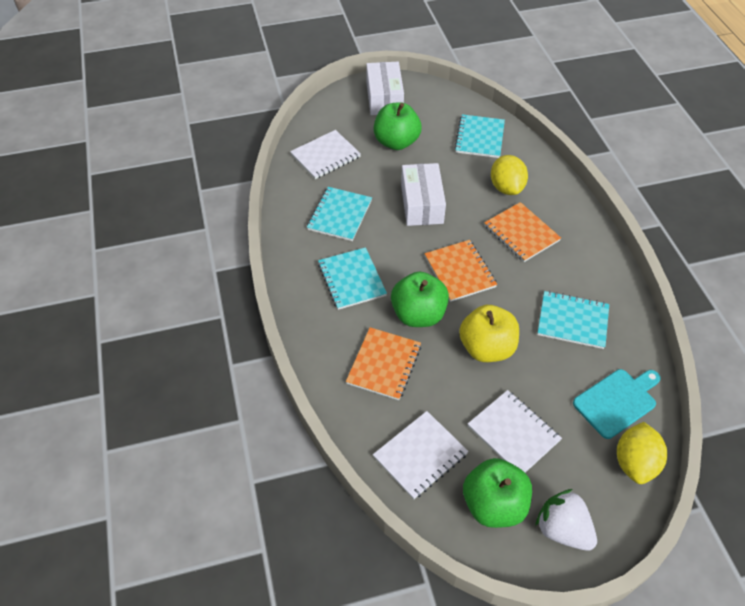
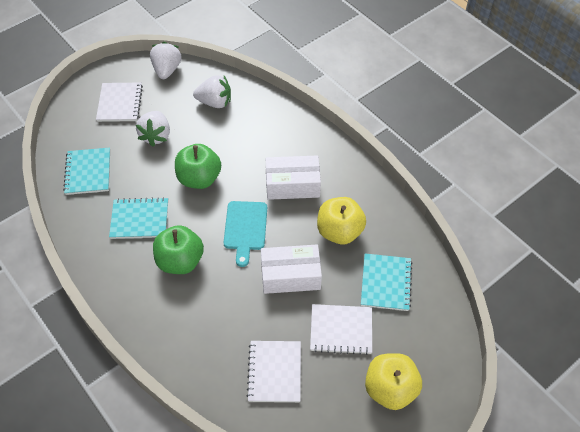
green apple: [374,102,421,150] [391,272,449,327] [463,458,532,528] = 3 -> [153,225,204,274] [175,144,221,189] = 2
orange notebook: [346,327,421,400] [425,240,497,302] [484,202,561,262] = 3 -> none = 0
turquoise notebook: [307,187,372,241] [318,247,387,310] [454,114,505,158] [537,291,609,349] = 4 -> [63,148,110,195] [109,197,168,239] [361,253,412,311] = 3
white strawberry: [535,489,597,551] = 1 -> [136,111,170,147] [150,42,181,79] [193,75,231,108] = 3
yellow apple: [459,305,519,362] = 1 -> [317,197,366,244] [365,353,422,410] = 2
yellow lemon: [491,155,528,195] [617,422,667,484] = 2 -> none = 0

